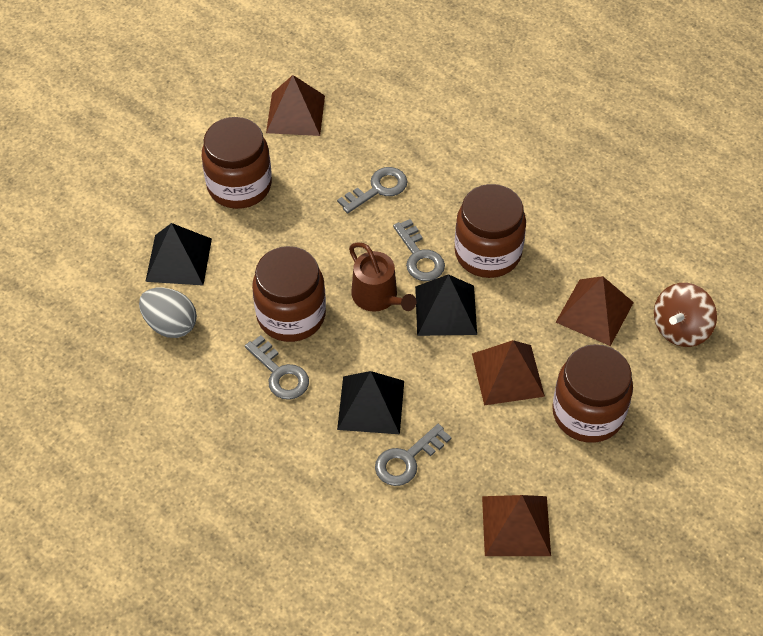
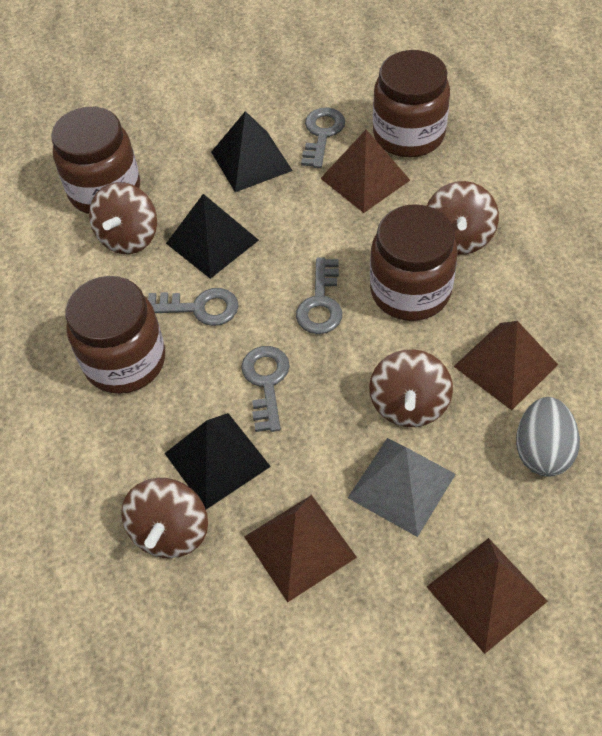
brown spinning top: [654,283,717,347] = 1 -> [89,182,157,254] [121,478,208,558] [369,350,453,427] [427,181,499,255] = 4
brown watering can: [349,242,416,311] = 1 -> none = 0
grey pyramid: none = 0 -> [348,438,456,537] = 1

